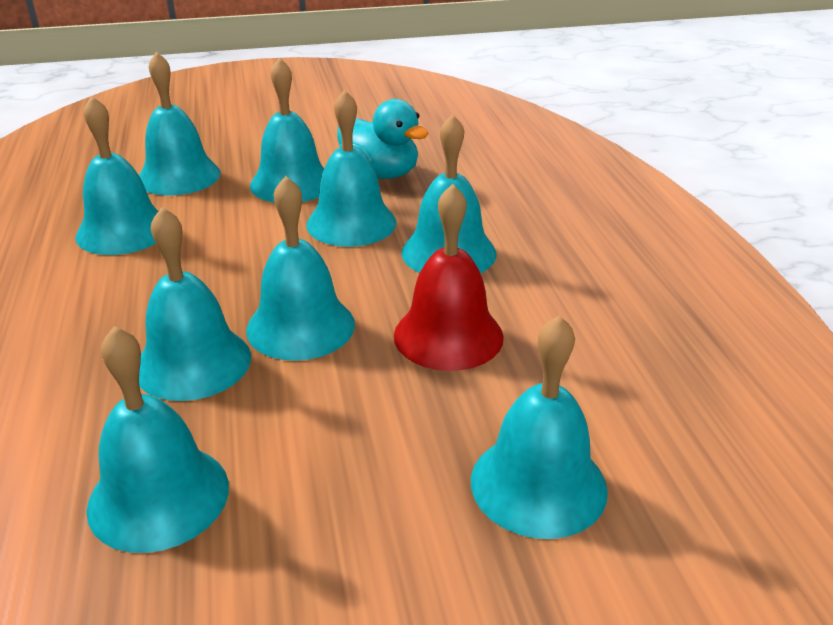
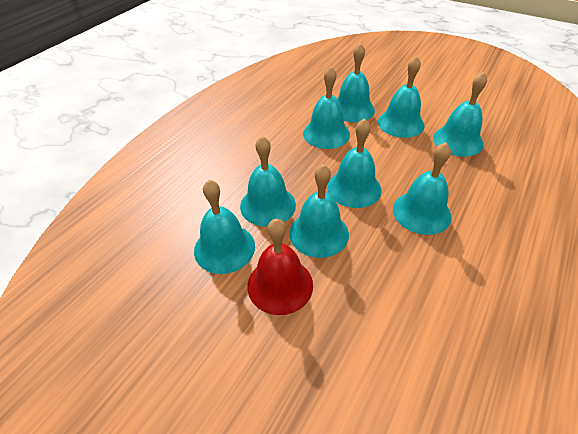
turquoise duck: [338,99,429,179] = 1 -> none = 0

